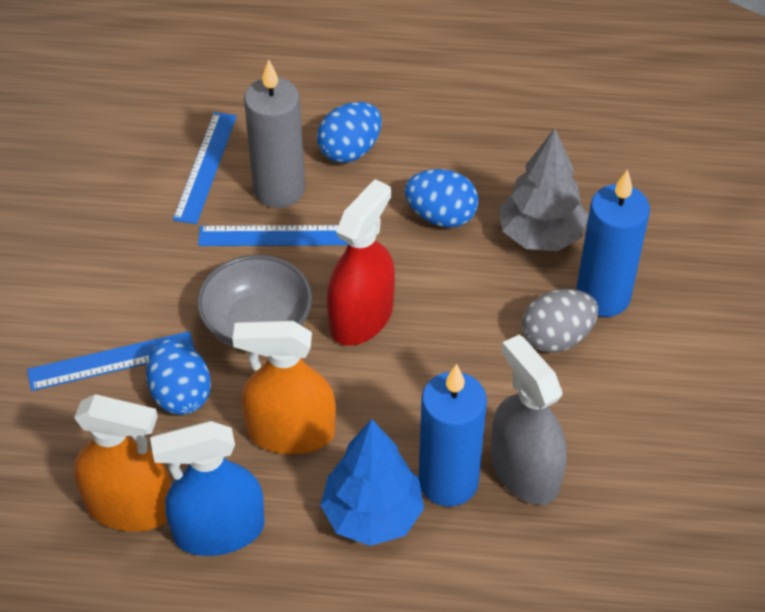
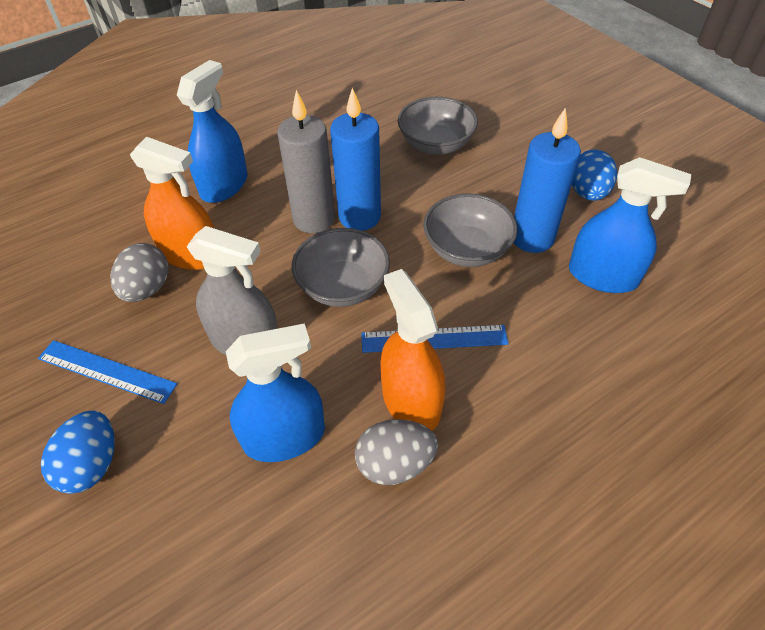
blue egg: [146,338,211,415] [317,102,382,163] [405,169,479,228] = 3 -> [41,410,115,494] [572,150,617,201] = 2
blue ruler: [27,331,195,391] [173,112,237,224] [198,225,348,246] = 3 -> [38,340,177,404] [361,325,509,353] = 2
blue spray bottle: [150,421,264,556] = 1 -> [177,60,248,203] [226,323,325,462] [569,157,692,293] = 3
blue tree: [320,419,424,546] = 1 -> none = 0
grey bowl: [197,255,312,350] = 1 -> [292,228,390,307] [398,97,478,155] [423,193,518,267] = 3
grey egg: [522,289,598,353] = 1 -> [110,243,169,302] [355,419,438,485] = 2
grey tree: [499,128,588,251] = 1 -> none = 0
red spray bottle: [327,179,395,346] = 1 -> none = 0

